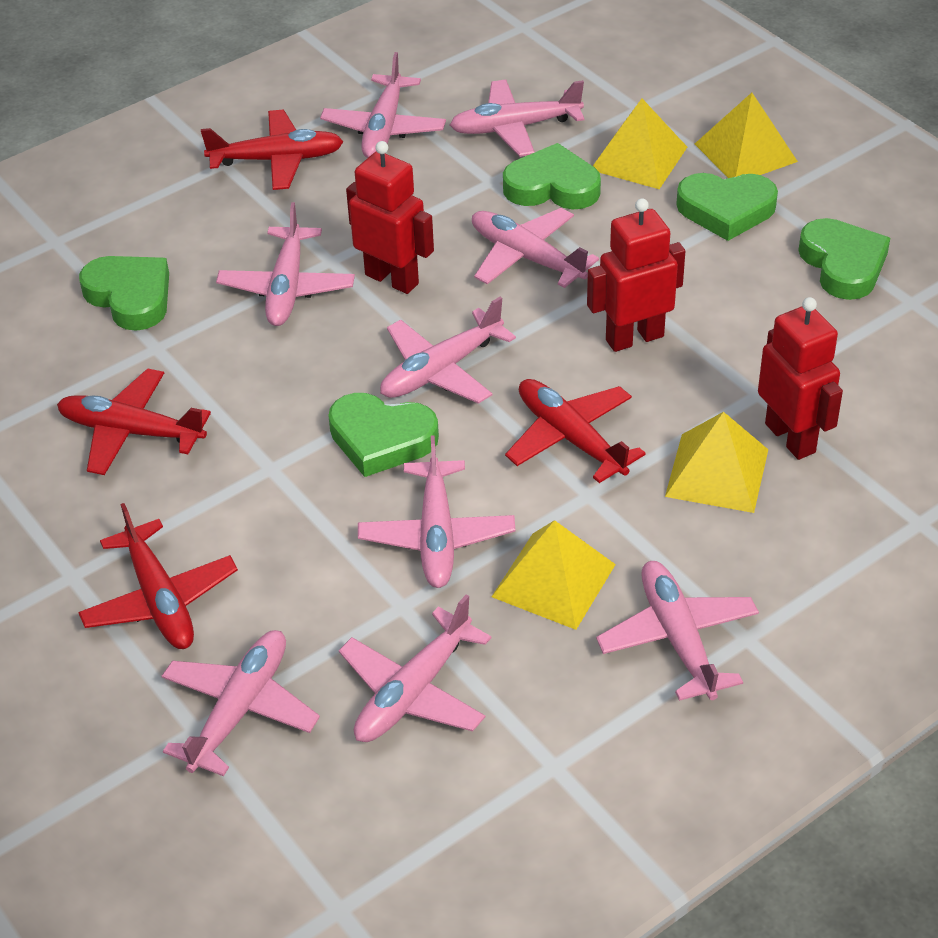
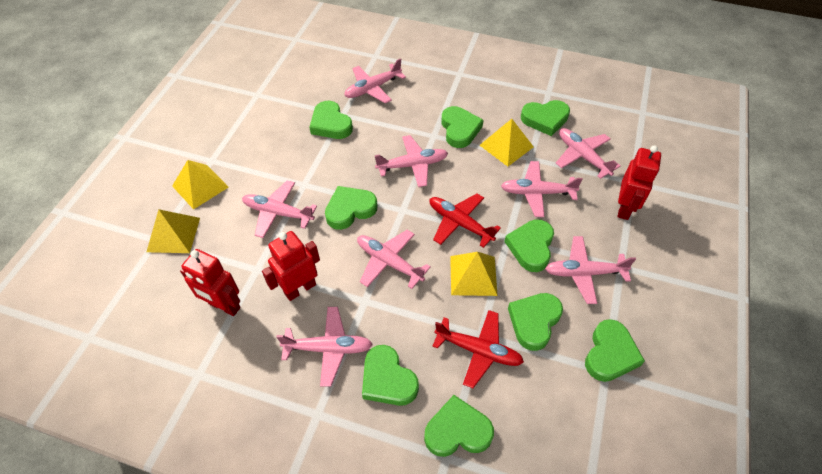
green heart: [79,256,169,331] [328,393,439,477] [503,143,601,209] [676,173,778,241] [798,218,890,300] = 5 -> [309,101,353,139] [325,186,378,230] [362,345,419,406] [424,395,494,457] [441,106,483,148] [504,219,554,272] [508,293,563,351] [521,100,570,136] [585,319,645,382] = 9
pink plane: [162,630,320,776] [216,202,355,326] [320,52,446,158] [339,595,491,742] [358,435,515,588] [380,297,516,404] [450,79,584,157] [472,208,599,288] [596,561,759,701] = 9 -> [242,180,317,238] [276,307,373,386] [344,58,406,103] [357,230,431,289] [375,135,448,187] [501,161,583,217] [545,236,636,304] [556,128,620,179] = 8
red plane: [57,368,211,475] [78,503,238,649] [201,110,344,190] [505,379,646,483] = 4 -> [430,194,501,248] [432,310,524,388] = 2

